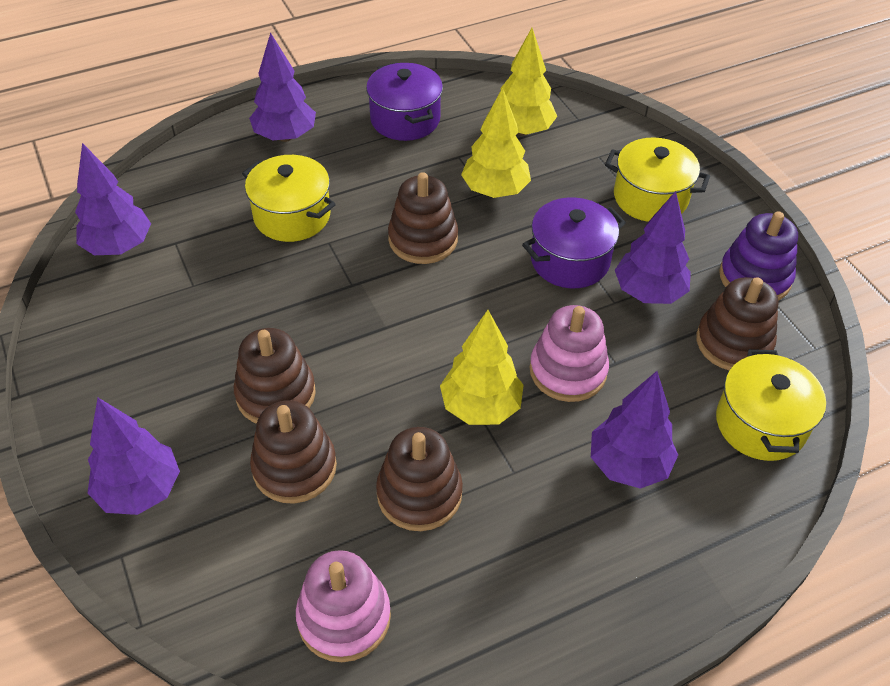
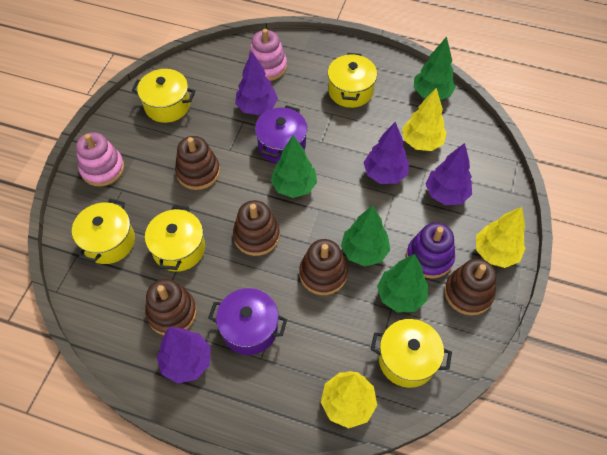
green tree: none = 0 -> [271,135,317,198] [341,205,390,266] [377,254,428,313] [414,37,456,100] = 4
purple tree: [75,143,151,255] [88,398,180,515] [249,32,316,142] [591,371,678,489] [615,191,691,304] = 5 -> [156,327,211,384] [235,51,278,115] [363,122,409,184] [426,143,472,205] = 4
yellow pot: [242,155,336,242] [605,137,710,222] [716,349,826,461] = 3 -> [72,199,135,264] [131,69,195,123] [145,206,205,272] [328,53,377,108] [370,319,452,388] = 5

